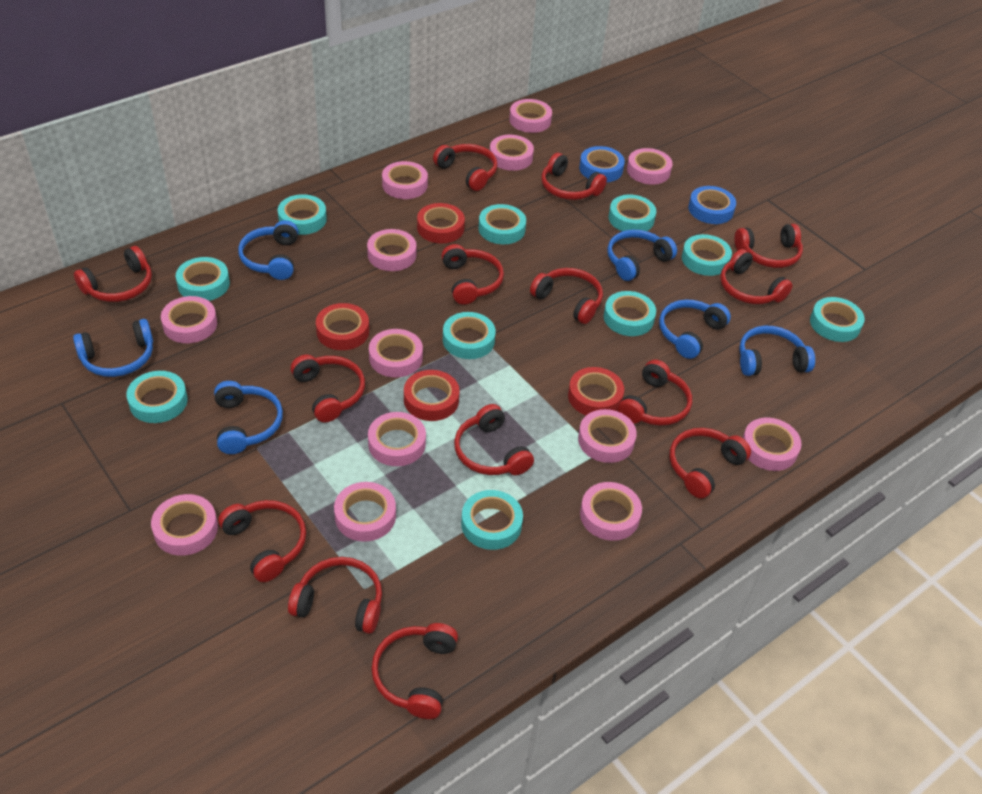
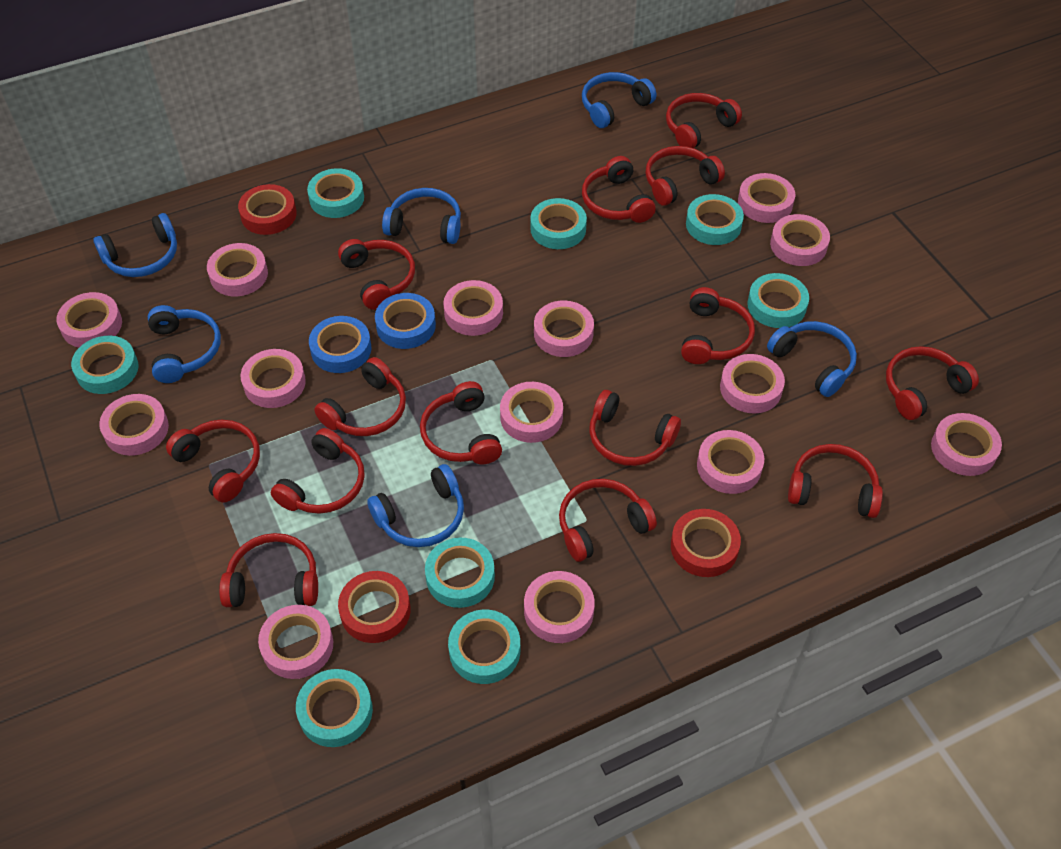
pink tape: [151,494,218,556] [161,296,217,343] [334,482,396,542] [367,229,416,271] [368,412,426,466] [369,329,423,378] [382,161,428,199] [490,135,534,171] [509,99,552,133] [578,409,637,463] [580,482,642,541] [627,148,672,185] [743,418,802,471] = 13 -> [57,292,122,348] [99,394,169,456] [207,243,268,297] [241,349,306,408] [258,605,333,679] [443,280,503,336] [500,382,563,443] [524,571,595,643] [534,300,594,357] [697,430,764,494] [720,354,785,413] [738,173,795,223] [770,214,830,266] [931,413,1002,476] = 14
red tape: [316,303,369,350] [404,370,460,421] [417,203,465,243] [568,367,624,415] = 4 -> [238,184,297,235] [338,571,410,643] [671,509,741,577] = 3
turquoise tape: [126,371,188,423] [176,257,230,301] [278,194,327,235] [443,312,496,359] [461,490,523,550] [478,204,526,244] [604,291,656,336] [608,194,656,231] [682,234,732,276] [810,297,865,342] = 10 -> [71,336,139,394] [296,669,373,747] [307,168,364,218] [425,538,495,608] [448,610,520,684] [530,198,587,249] [686,194,744,245] [747,273,809,328] = 8

